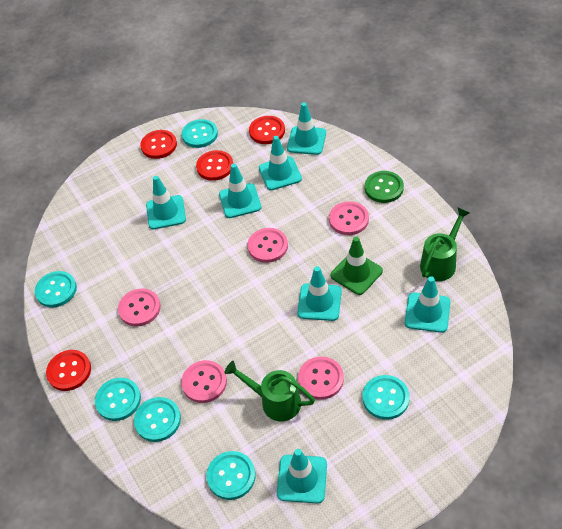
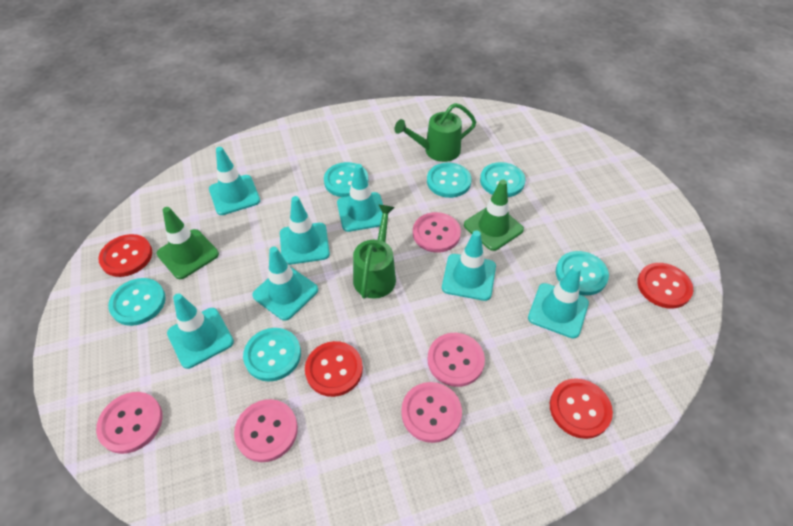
green button: [365,171,404,203] = 1 -> none = 0
green traffic cone: [331,237,383,295] = 1 -> [156,207,219,279] [464,179,524,251] = 2

